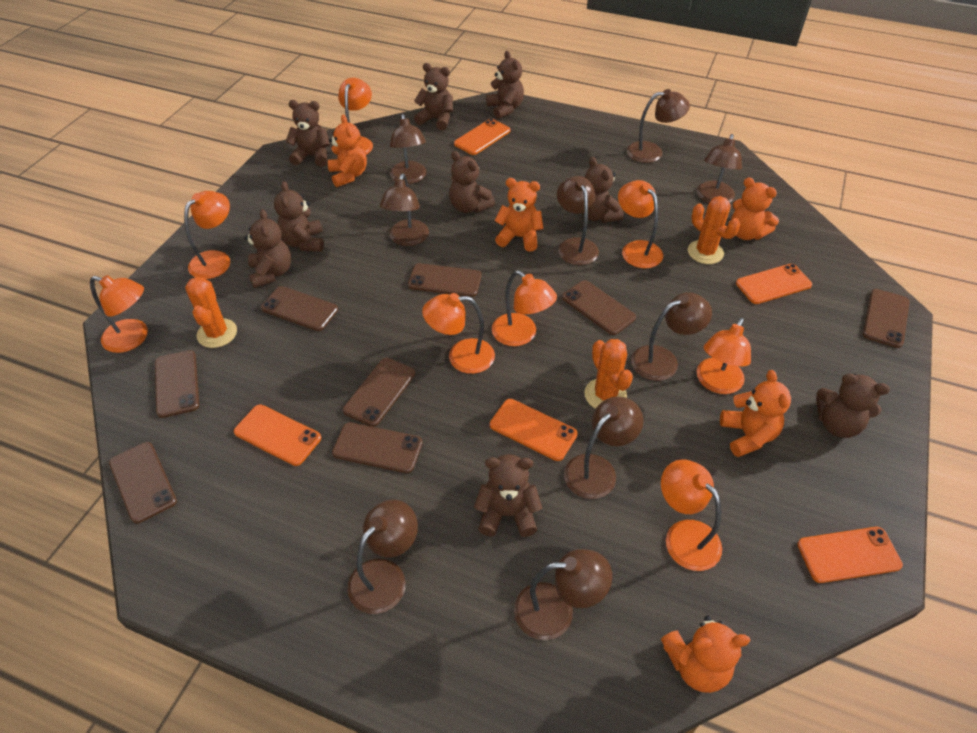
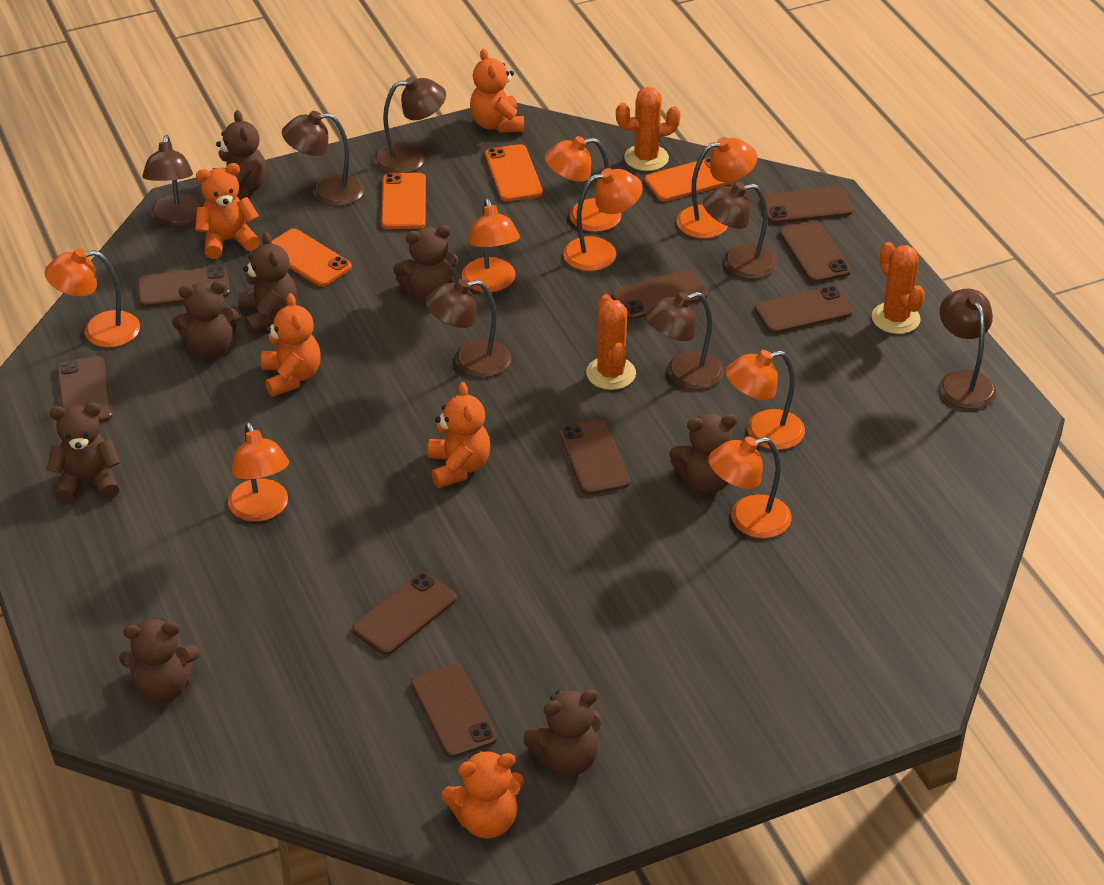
brown lamp: [347,500,418,614] [380,173,429,246] [390,114,426,184] [514,549,612,640] [557,176,599,265] [564,397,643,499] [627,89,690,163] [631,292,712,381] [697,134,742,203] = 9 -> [142,135,203,227] [282,111,364,206] [374,76,446,173] [426,279,511,378] [646,292,724,390] [703,182,777,279] [939,289,997,409] = 7
brown phone: [109,442,177,523] [155,350,199,418] [261,286,338,331] [332,422,423,473] [343,358,415,427] [408,263,482,297] [562,280,636,335] [863,289,910,348] = 8 -> [57,356,112,422] [137,266,230,307] [352,572,457,655] [411,664,497,758] [560,420,630,495] [612,269,708,320] [755,286,852,334] [764,187,853,224] [779,220,851,283] = 9
brown teddy bear: [244,209,291,288] [274,181,324,252] [285,100,330,167] [414,63,453,130] [449,151,495,213] [474,454,542,537] [486,51,524,119] [582,157,624,223] [816,374,890,438] = 9 -> [47,403,121,504] [119,618,200,703] [172,281,241,358] [213,110,267,200] [239,232,297,334] [393,225,458,302] [524,689,601,776] [669,414,737,494] = 8
orange phone: [234,404,321,466] [454,119,510,155] [490,399,578,461] [736,264,812,304] [797,527,903,583] = 5 -> [271,229,352,287] [381,173,426,229] [485,144,543,201] [645,158,735,202] = 4

